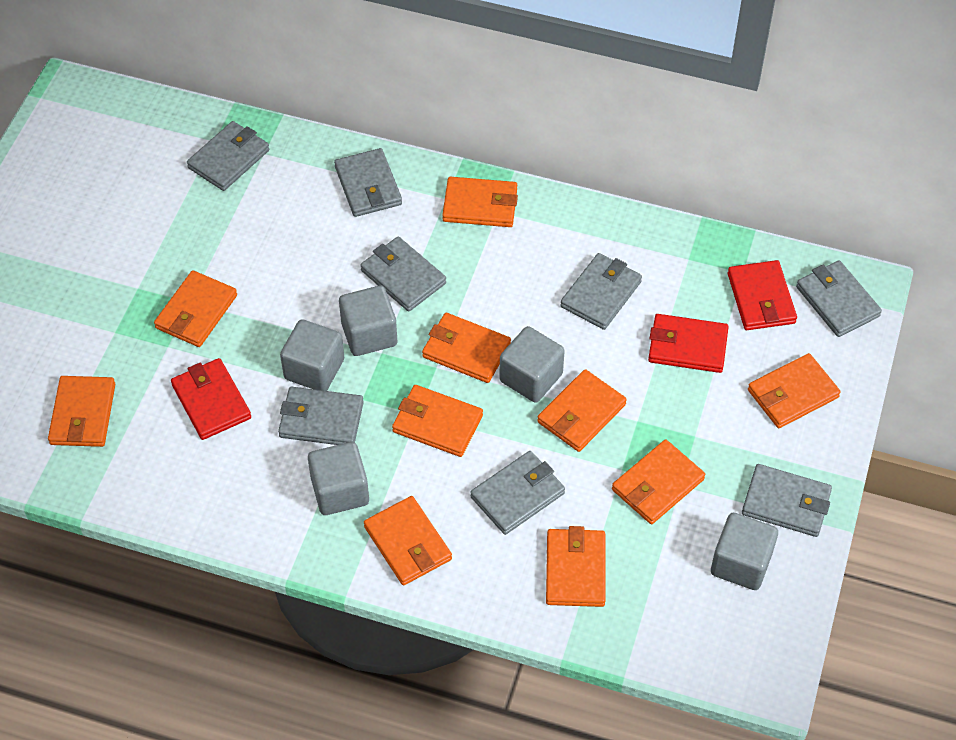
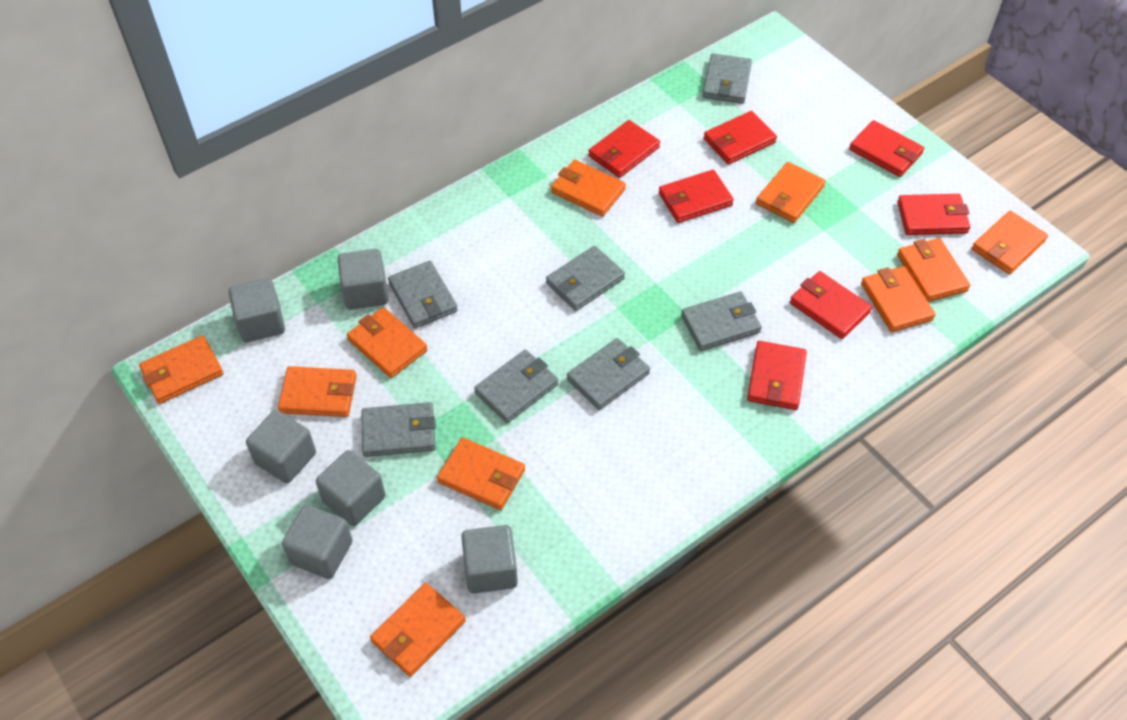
grey cube: [280,319,344,391] [308,442,369,515] [339,286,397,356] [499,326,565,403] [711,513,778,590] = 5 -> [229,278,285,342] [246,410,316,483] [282,505,352,579] [316,450,386,526] [338,249,388,310] [461,525,518,594] = 6
grey wallet: [187,121,269,191] [278,387,364,445] [334,148,402,217] [360,237,446,312] [470,451,565,535] [560,253,642,330] [742,464,832,537] [796,260,882,337] = 8 -> [361,402,436,457] [388,261,458,328] [474,349,558,423] [546,246,625,311] [567,338,650,410] [681,292,762,351] [703,53,752,104] = 7
red wallet: [171,358,251,440] [648,314,729,373] [728,260,797,330] = 3 -> [588,120,660,178] [659,170,734,223] [704,111,777,165] [747,341,807,410] [790,271,872,339] [849,120,924,177] [897,194,970,235] = 7

